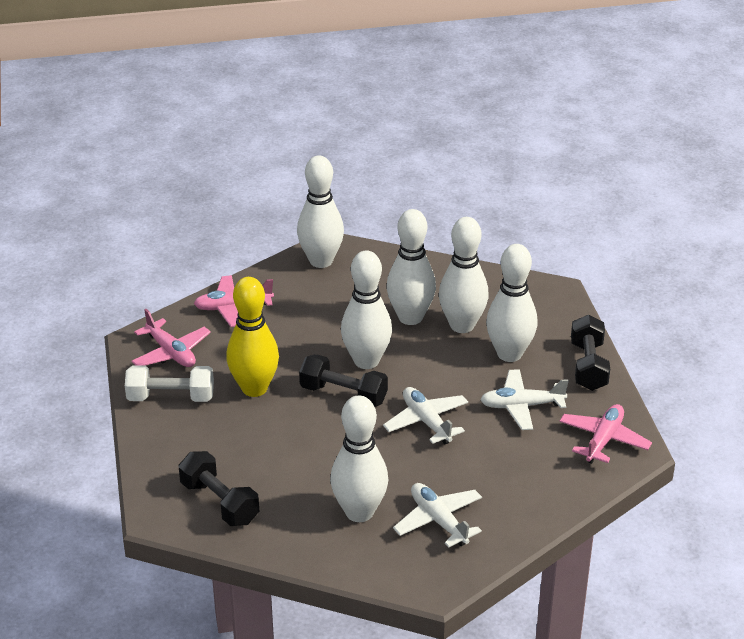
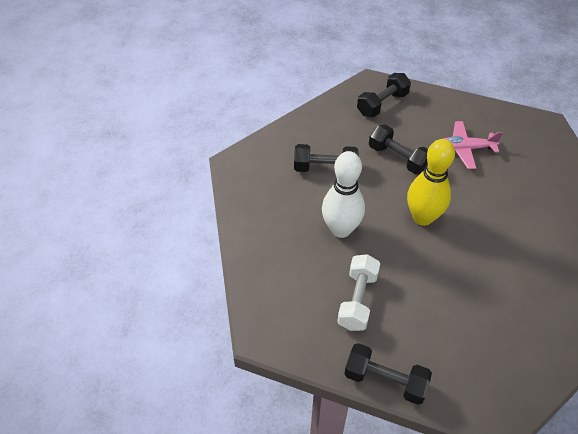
black dumbbell: [178,451,259,526] [299,354,388,407] [571,315,610,391] = 3 -> [294,144,359,172] [344,343,432,405] [357,73,411,117] [369,125,428,174] = 4
pink plane: [131,309,211,367] [194,275,274,327] [559,404,652,464] = 3 -> [443,121,503,169] = 1
white bowling pin: [297,155,344,268] [330,396,388,522] [341,250,392,369] [387,209,436,325] [439,217,489,333] [486,244,538,362] = 6 -> [322,151,365,238] = 1
white plane: [383,387,468,444] [393,483,482,548] [480,369,569,430] = 3 -> none = 0

